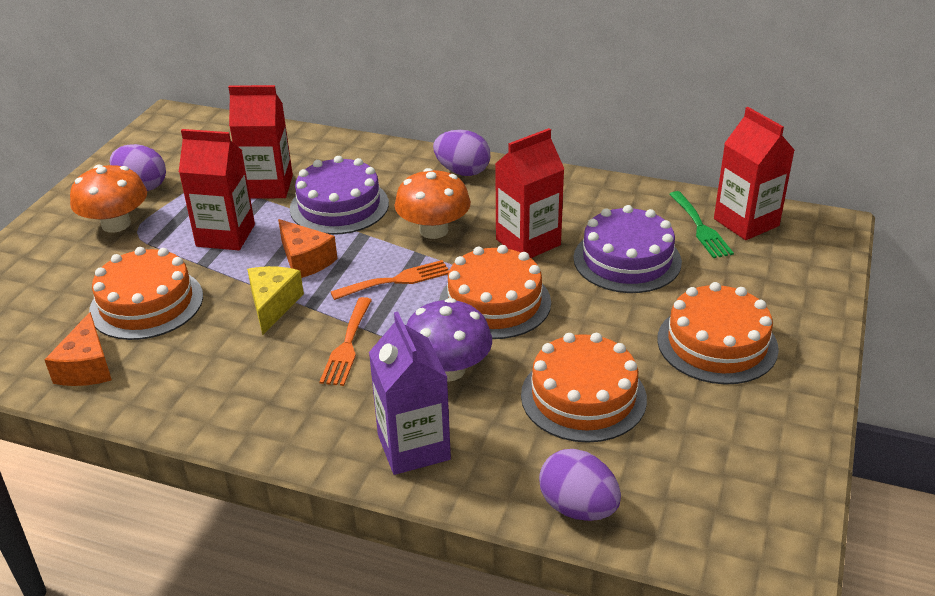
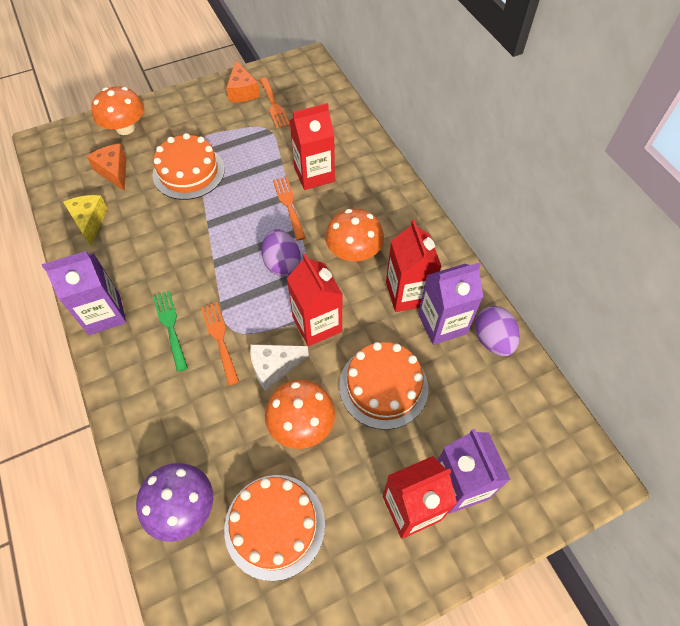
orange cake: [89,247,203,340] [439,245,551,339] [521,333,647,443] [657,282,779,384] = 4 -> [153,133,225,200] [224,475,325,581] [339,342,428,430] = 3
orange fork: [320,297,372,386] [331,260,449,300] = 2 -> [201,302,239,385] [260,77,290,128] [273,177,306,241] = 3
orange mushroom: [70,164,147,233] [395,168,471,239] = 2 -> [91,86,144,135] [265,380,335,449] [325,209,384,261] = 3
purple cake: [290,156,389,235] [573,205,682,293] = 2 -> none = 0
purple carton: [369,312,451,475] = 1 -> [42,251,126,335] [418,262,483,345] [438,429,511,514] = 3
purple egg: [110,144,166,191] [433,130,490,176] [539,449,621,521] = 3 -> [261,229,301,276] [475,306,520,356] = 2
white cheese: none = 0 -> [250,344,309,391] = 1

